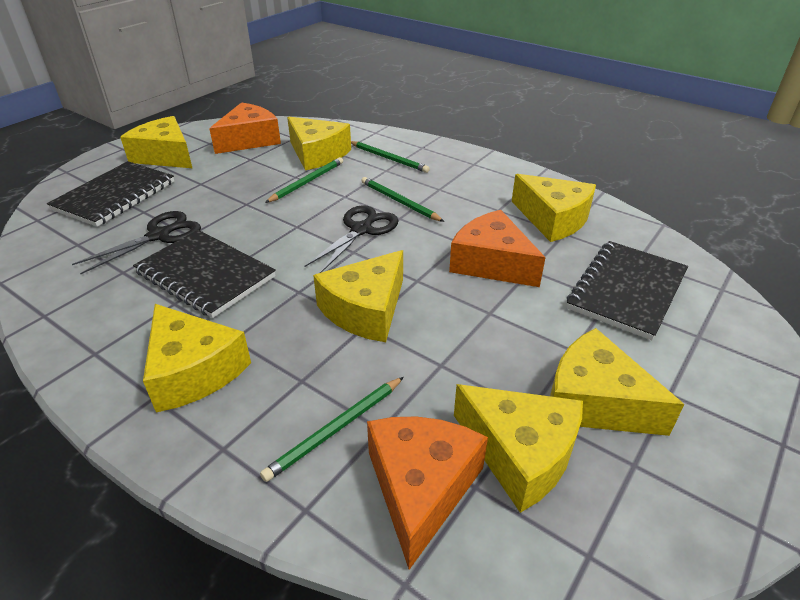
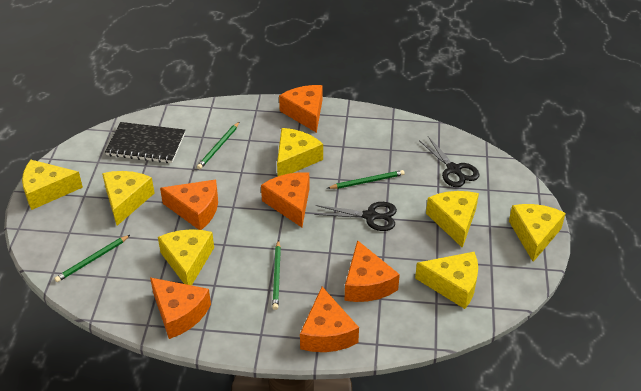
black notebook: [47,161,174,227] [133,230,276,318] [567,241,688,340] = 3 -> [105,122,185,163] = 1
orange cheese: [209,102,281,154] [367,416,488,570] [449,210,546,287] = 3 -> [150,277,211,339] [160,179,218,230] [261,172,310,227] [279,85,322,133] [300,287,359,352] [345,240,400,302] = 6

